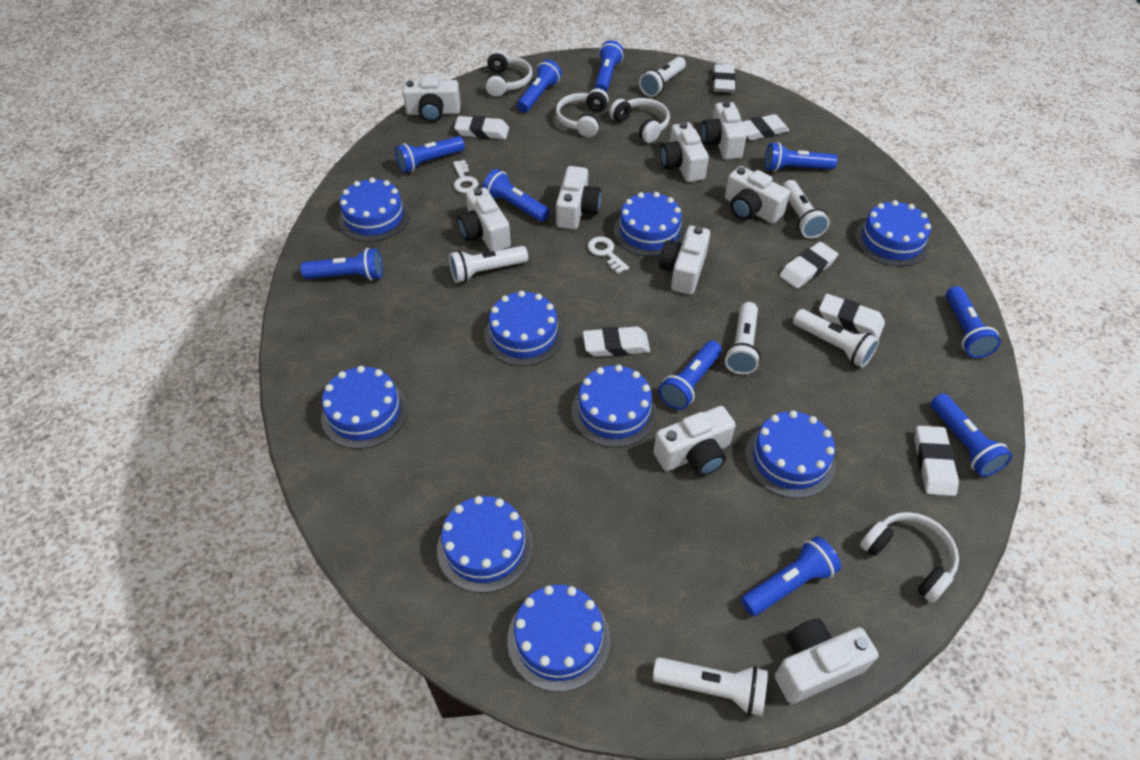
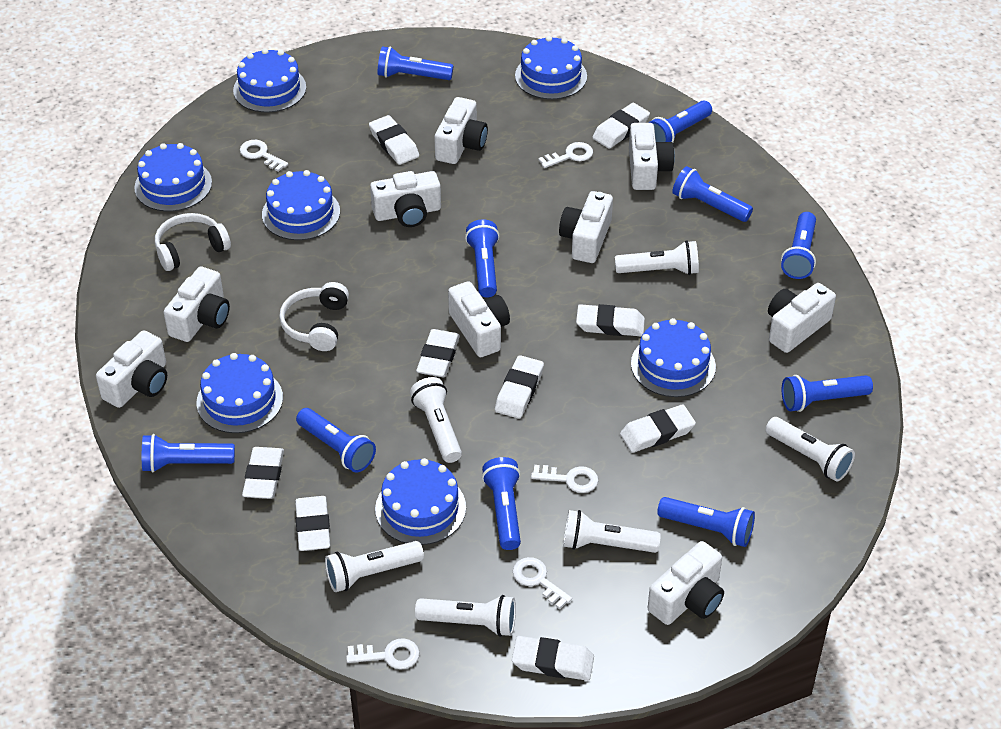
blue cake: [321,366,408,449] [339,177,410,242] [437,496,533,593] [484,291,564,366] [507,585,611,692] [571,365,657,448] [614,192,685,257] [745,410,836,498] [855,200,931,267] = 9 -> [134,143,212,212] [196,353,283,433] [233,48,306,112] [262,170,340,240] [375,458,466,545] [515,36,587,99] [631,318,716,397] = 7
white eraser: [454,116,509,139] [583,326,650,357] [713,64,736,93] [742,114,789,141] [779,242,838,289] [819,294,885,339] [914,426,959,496] = 7 -> [242,447,284,499] [295,496,330,551] [369,115,419,165] [416,329,460,377] [495,355,544,419] [512,636,594,681] [576,304,645,336] [592,103,650,149] [620,405,696,453] = 9
white headphones: [485,50,533,97] [555,88,609,137] [609,98,670,143] [860,512,959,603] = 4 -> [155,213,231,271] [279,282,349,351] = 2
white key: [453,160,479,193] [588,236,629,274] = 2 -> [240,140,288,172] [346,638,419,669] [513,557,572,609] [531,465,598,493] [538,142,593,168] = 5

